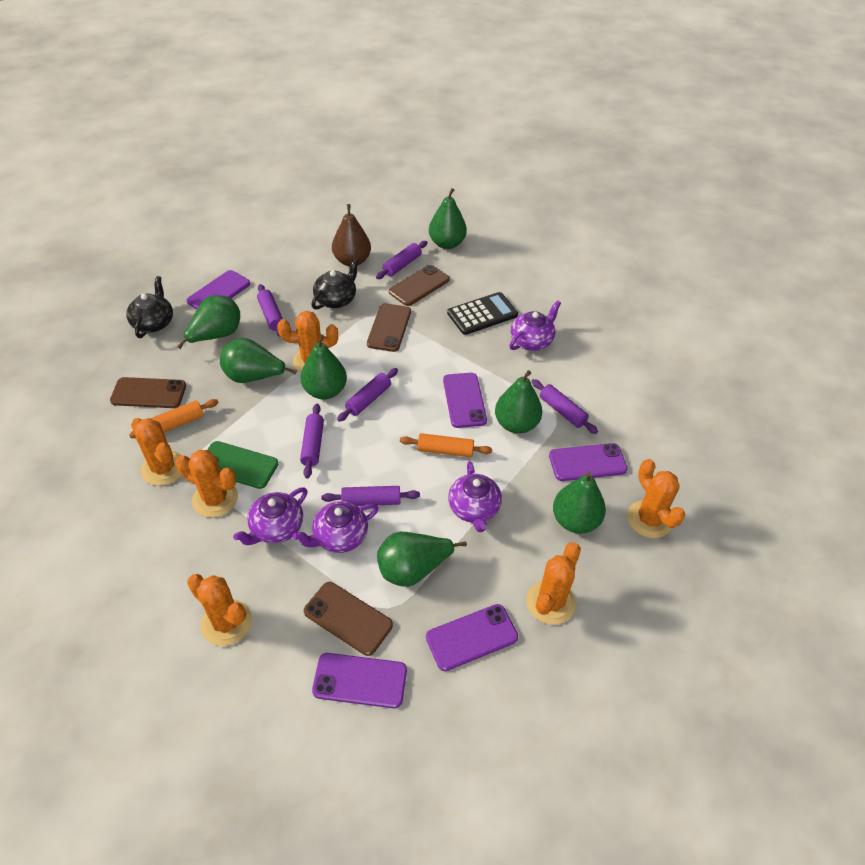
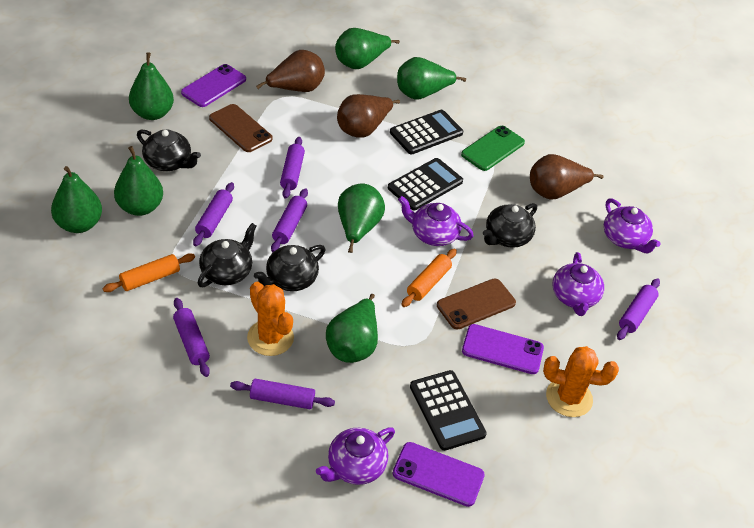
black calculator: [447,292,518,335] = 1 -> [388,158,463,211] [390,110,463,154] [410,370,487,451] = 3
black teapot: [126,276,173,338] [311,258,359,310] = 2 -> [137,129,201,171] [198,223,257,287] [254,245,325,291] [483,203,537,248] = 4
brown pear: [332,204,371,267] = 1 -> [256,50,325,92] [337,94,400,138] [530,154,604,200] = 3
brown phone: [110,377,186,408] [304,582,393,656] [367,303,411,352] [389,265,450,306] = 4 -> [209,104,273,152] [437,278,516,330] = 2
orange cactus: [131,418,181,486] [176,450,238,518] [187,574,252,646] [277,311,338,372] [526,542,581,625] [627,459,686,538] = 6 -> [247,282,294,356] [543,346,619,417] = 2
purple phone: [187,270,250,309] [312,653,407,708] [426,604,518,671] [443,373,487,428] [549,443,628,481] = 5 -> [181,64,246,107] [393,442,485,507] [462,324,544,374] = 3

